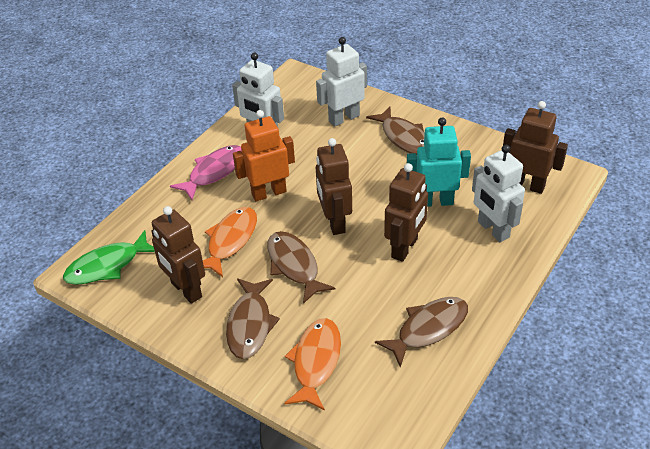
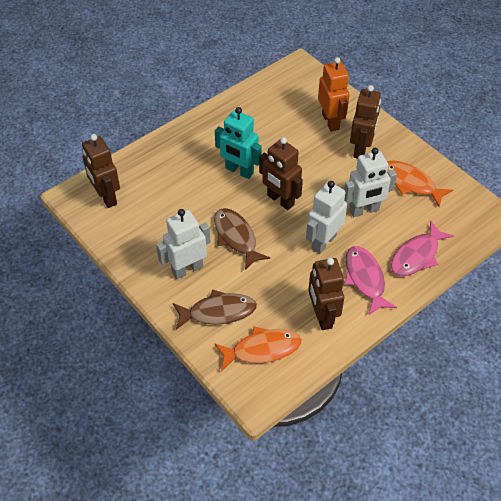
brown fish: [226,278,280,359] [267,231,335,304] [366,107,425,155] [375,297,468,367] = 4 -> [173,289,257,330] [214,208,270,270] = 2
green fish: [63,230,155,285] = 1 -> none = 0
pink fish: [170,145,242,200] = 1 -> [345,246,397,316] [391,221,454,276] = 2

